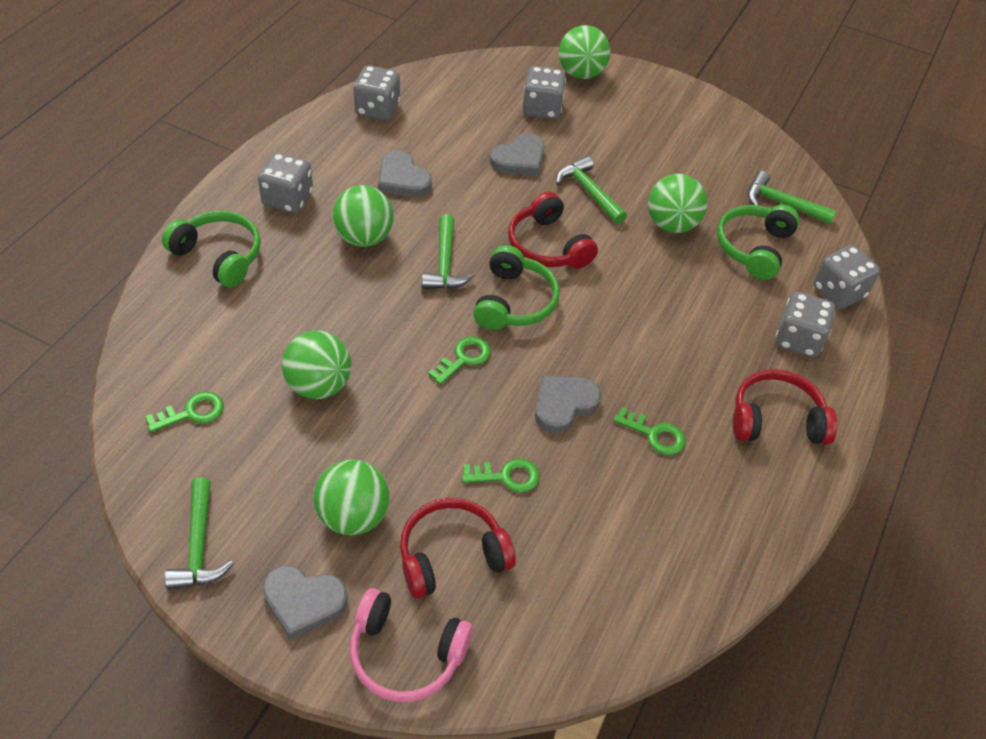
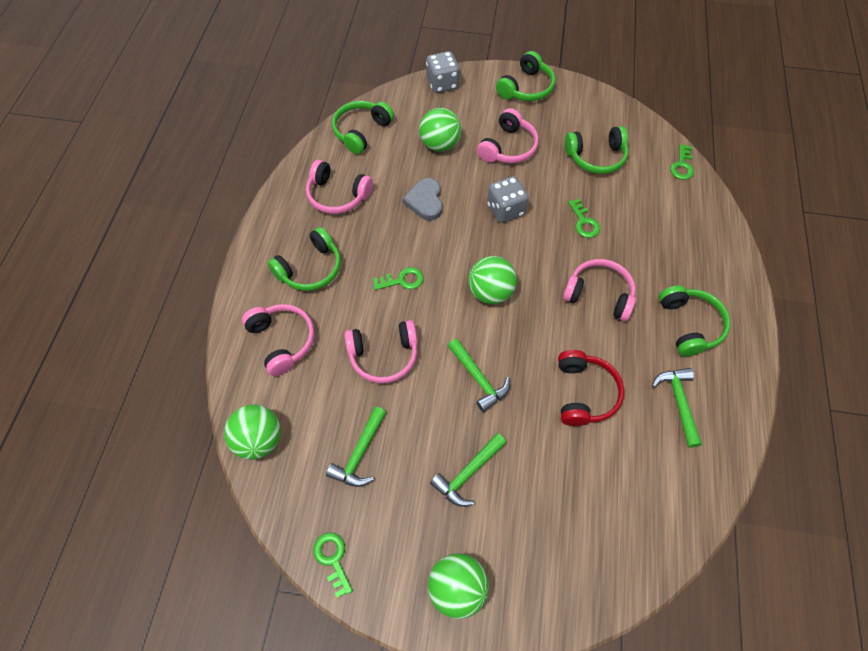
green ball: [282,331,351,399] [314,459,390,535] [332,185,394,247] [559,25,610,79] [648,174,708,233] = 5 -> [224,404,281,460] [419,108,461,152] [428,554,489,619] [469,256,517,304] = 4
green headphones: [162,211,261,288] [473,245,560,330] [717,205,800,280] = 3 -> [268,227,341,291] [332,101,394,154] [496,51,555,101] [565,126,628,174] [659,285,730,356] = 5
grey dice: [258,153,313,214] [353,65,400,121] [523,66,566,119] [775,291,835,357] [813,245,880,309] = 5 -> [426,51,460,93] [487,176,529,223] = 2
grey heart: [262,565,348,640] [378,151,432,197] [490,134,545,176] [535,375,601,433] = 4 -> [402,178,443,221] = 1
pink headphones: [350,588,473,702] = 1 -> [242,304,314,376] [306,160,373,214] [344,320,418,384] [477,108,539,163] [563,259,636,321] = 5
red headphones: [400,498,516,599] [508,192,598,268] [733,369,837,445] = 3 -> [558,350,624,426] = 1

